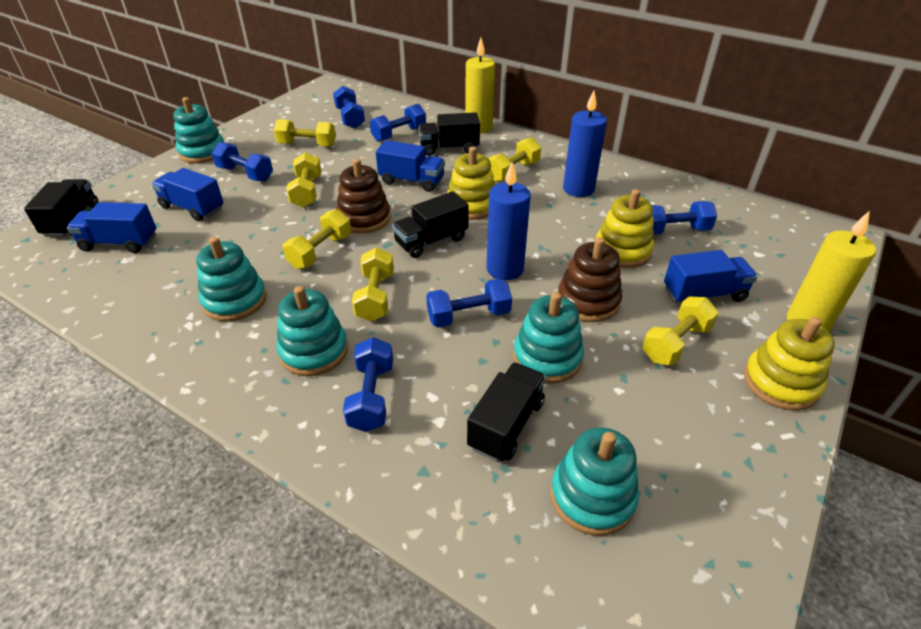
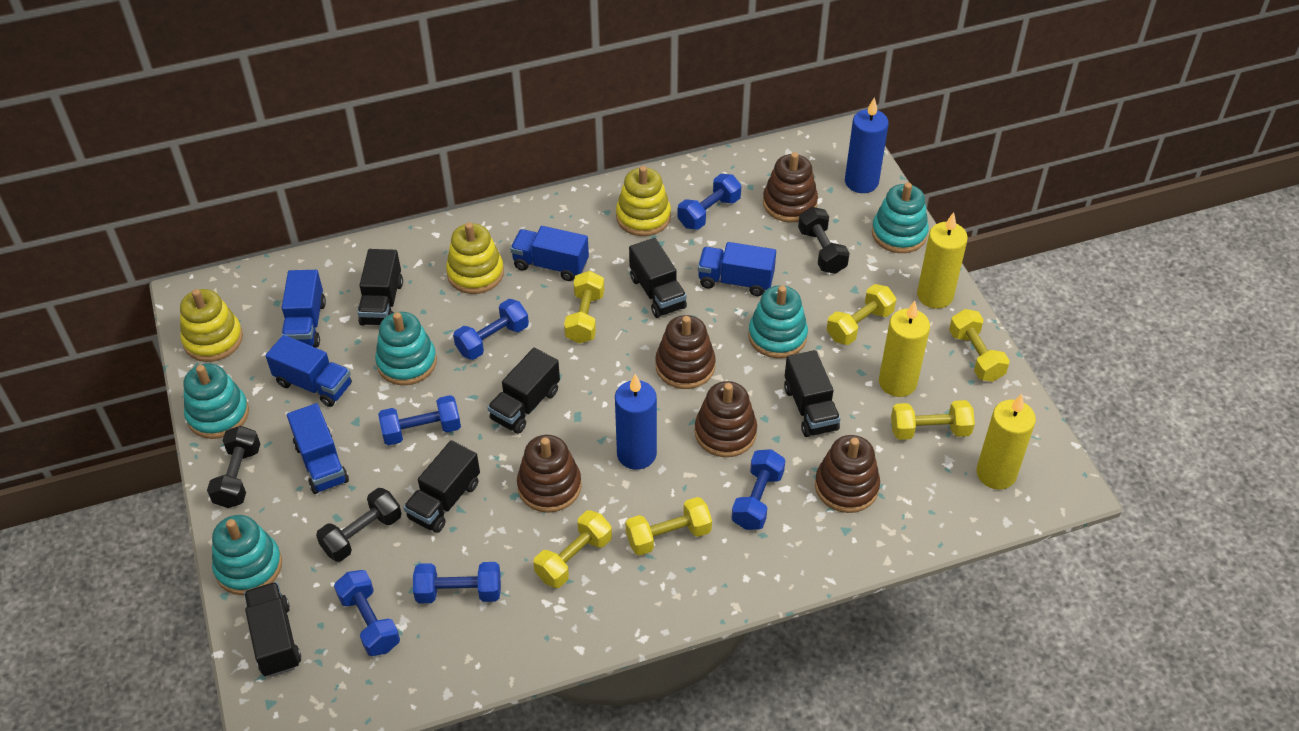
black dumbbell: none = 0 -> [207,426,260,508] [316,488,402,562] [798,207,850,274] = 3
black truck: [24,179,99,237] [392,191,469,258] [419,112,480,156] [467,362,546,462] = 4 -> [244,582,301,677] [358,249,403,326] [403,440,480,533] [487,348,560,434] [629,238,687,318] [784,350,841,437] = 6
blue truck: [67,202,156,253] [151,168,224,221] [376,140,445,192] [664,250,758,304] = 4 -> [266,335,352,407] [282,270,326,348] [287,403,349,494] [510,226,589,281] [698,242,776,296] = 5
brown stacking toy: [336,159,391,234] [558,237,622,322] = 2 -> [517,435,582,513] [655,315,715,389] [695,381,757,457] [763,152,818,222] [815,435,880,513] = 5
yellow candle: [465,38,495,134] [787,211,876,331] = 2 -> [879,301,930,397] [917,212,968,309] [976,394,1036,490] = 3

